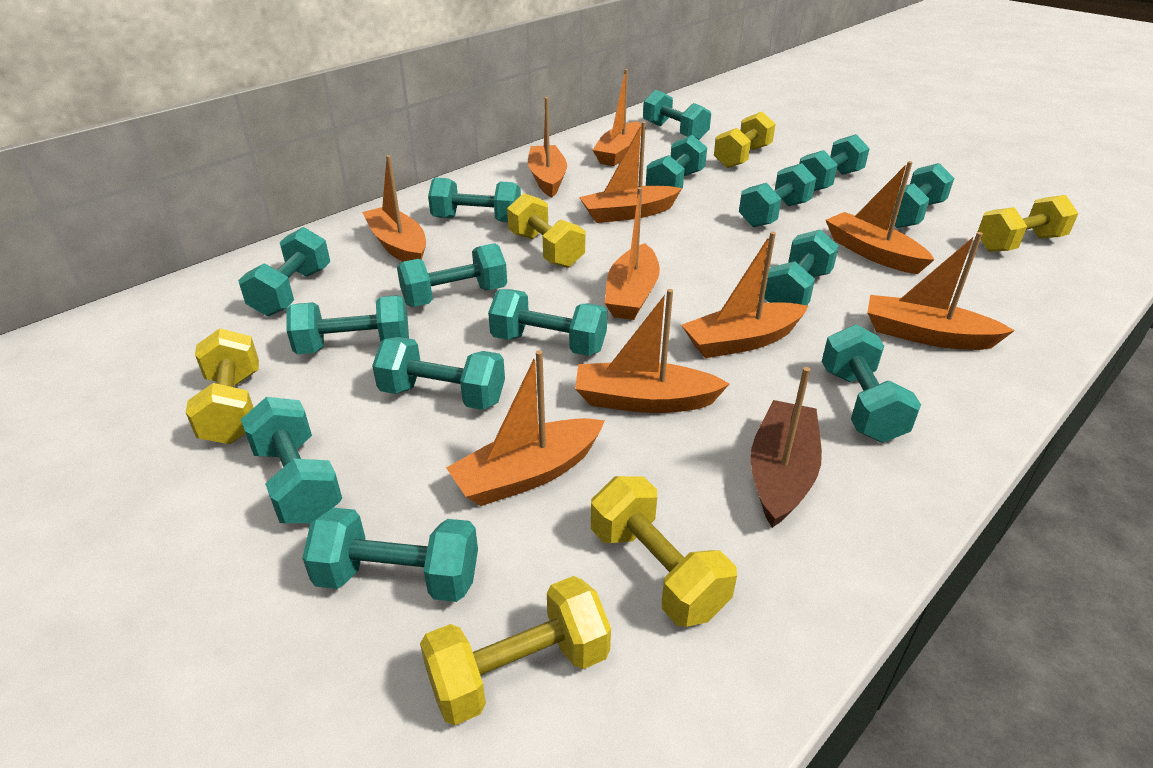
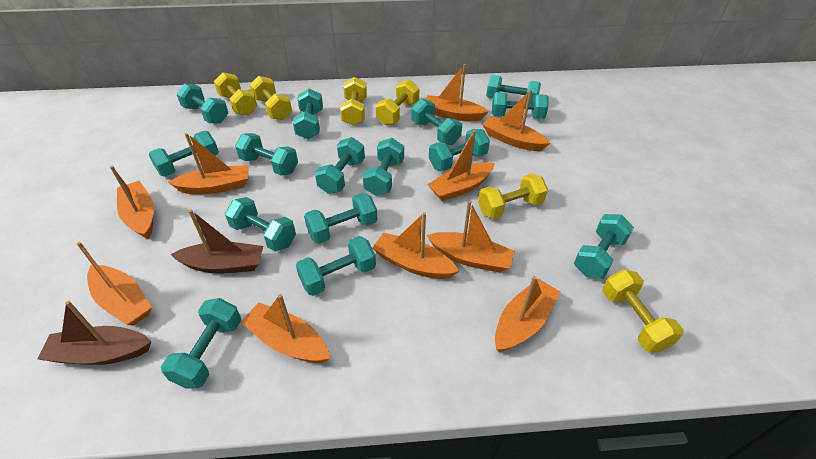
brown boat: [751,367,822,528] = 1 -> [37,301,152,365] [170,210,263,274] = 2

